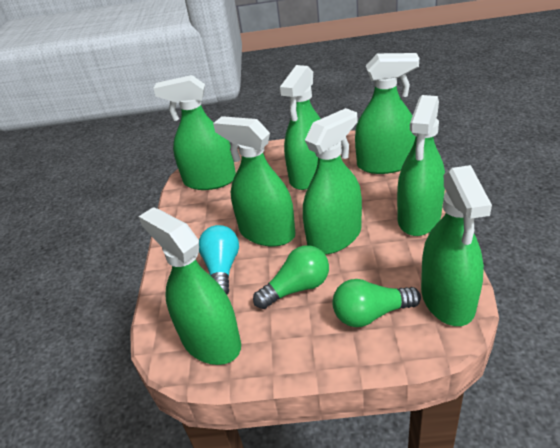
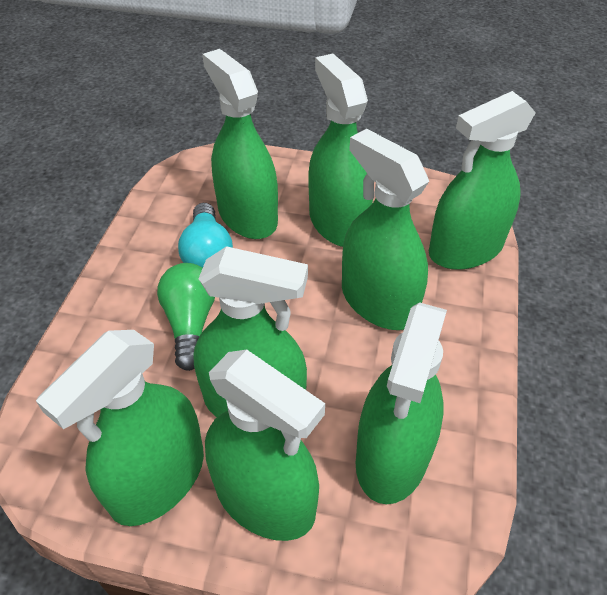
green light bulb: [253,245,329,309] [332,279,421,327] = 2 -> [157,263,215,371] = 1

